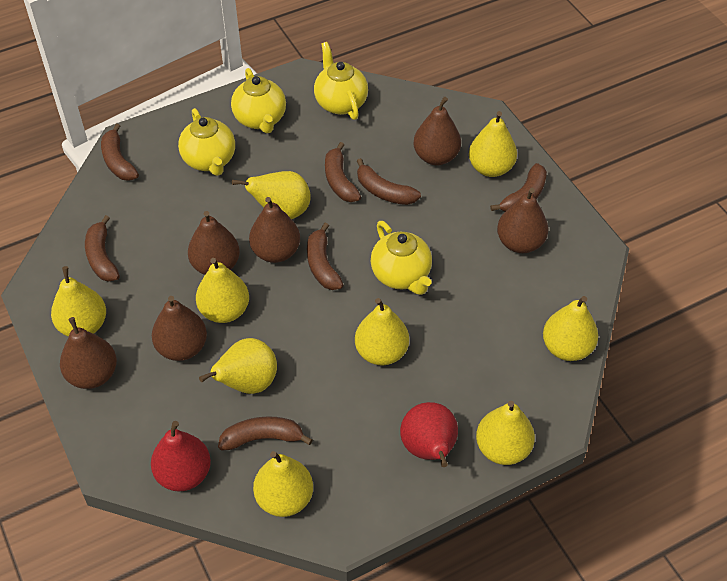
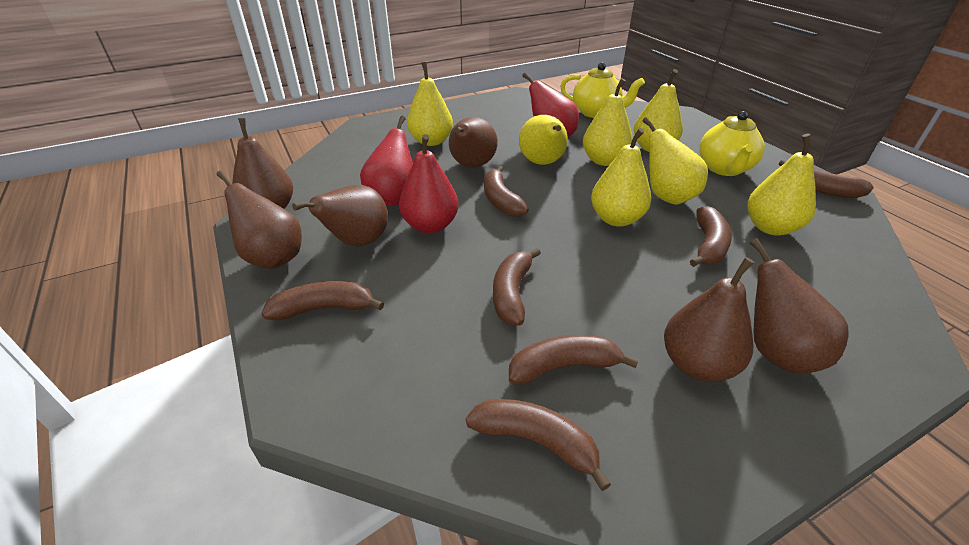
red pear: [151,421,211,491] [400,402,458,467] = 2 -> [360,116,413,206] [399,134,459,233] [523,72,579,137] = 3
yellow pear: [51,266,106,337] [196,258,249,323] [199,338,277,394] [232,171,311,219] [253,451,313,517] [355,298,409,365] [469,111,517,177] [476,401,535,465] [543,296,598,361] = 9 -> [407,62,453,146] [519,115,568,165] [583,78,633,166] [591,128,651,227] [634,69,683,152] [643,117,708,205] [748,134,816,236] = 7
yellow teapot: [178,108,235,176] [231,68,286,133] [314,42,368,120] [371,221,432,295] = 4 -> [560,62,645,118] [699,111,765,176] = 2

